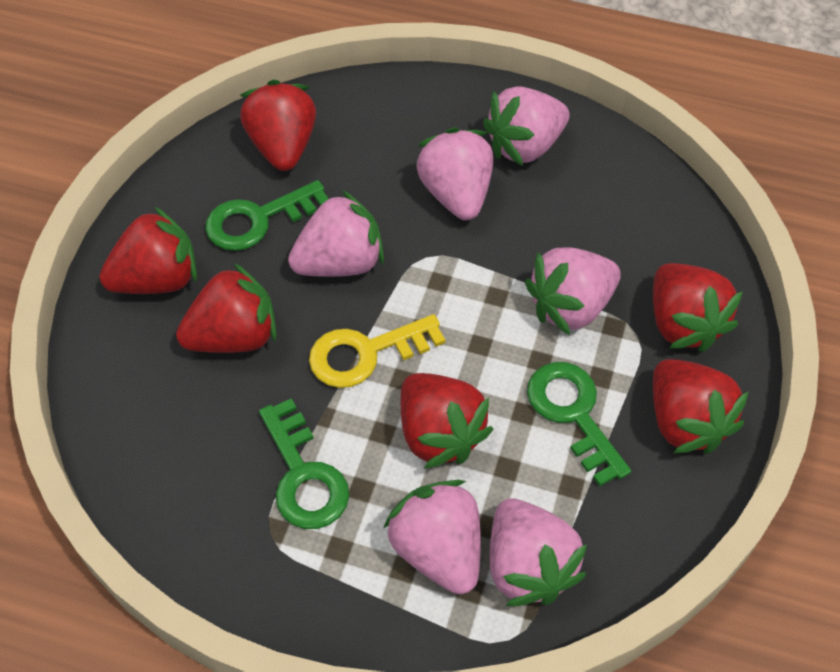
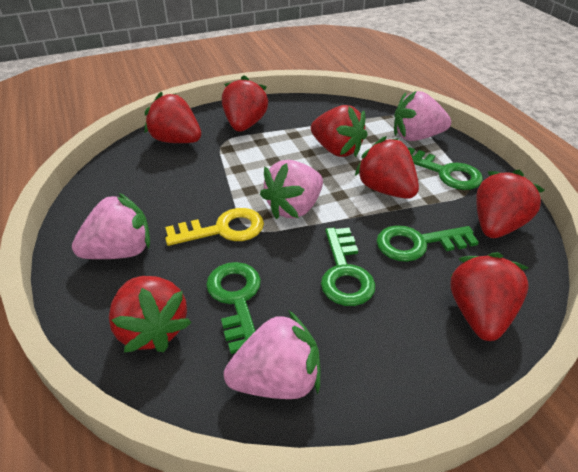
green key: [205,180,329,251] [259,398,350,529] [527,362,631,487] = 3 -> [206,262,261,354] [321,228,375,306] [376,225,479,262] [408,147,483,190] = 4
pink strawberry: [288,190,384,277] [383,480,481,595] [416,127,493,220] [483,86,569,166] [490,499,587,606] [525,248,621,335] = 6 -> [72,193,150,259] [224,310,321,399] [260,160,323,219] [394,91,451,141] = 4
red strawberry: [99,207,197,294] [176,263,276,353] [240,80,316,171] [400,373,493,469] [653,263,743,352] [653,359,749,454] = 6 -> [109,276,192,353] [145,92,201,143] [222,75,268,132] [311,105,368,157] [355,136,419,199] [450,252,529,341] [477,170,544,238] = 7

